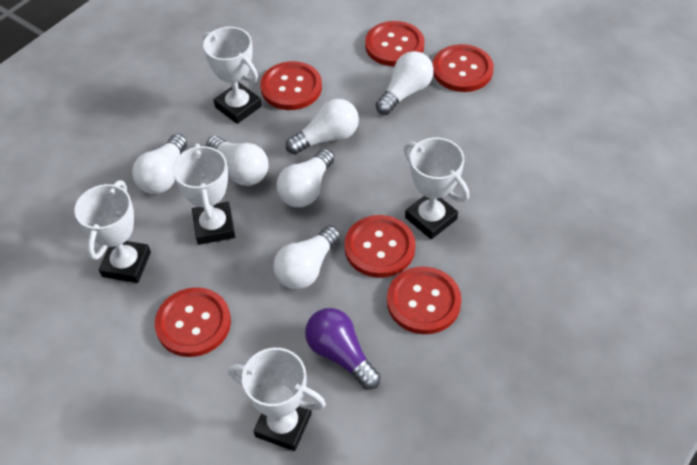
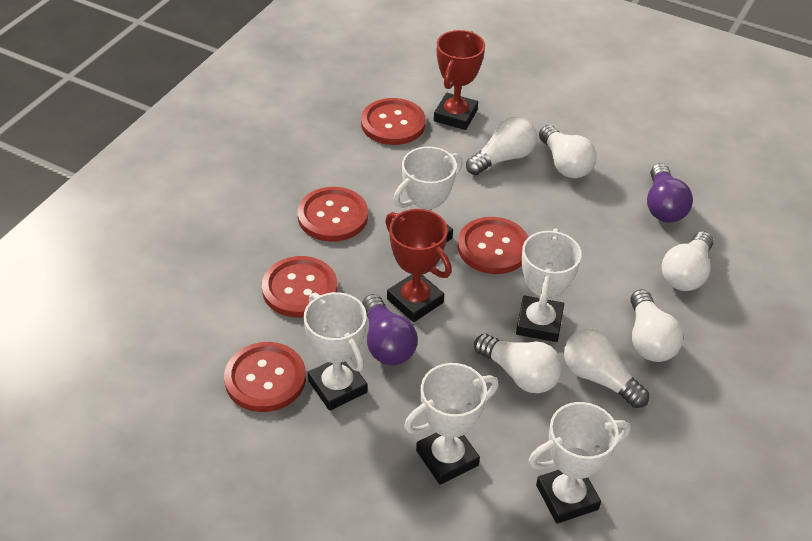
purple light bulb: [305,308,381,390] = 1 -> [362,294,418,365] [647,163,693,223] = 2
red button: [155,287,231,357] [260,61,322,110] [344,215,416,278] [365,21,425,67] [387,266,462,334] [433,44,494,92] = 6 -> [224,342,306,412] [262,256,337,317] [298,187,368,242] [361,98,426,145] [458,217,529,274] = 5
red trophy: none = 0 -> [385,209,452,322] [434,30,485,130] = 2

